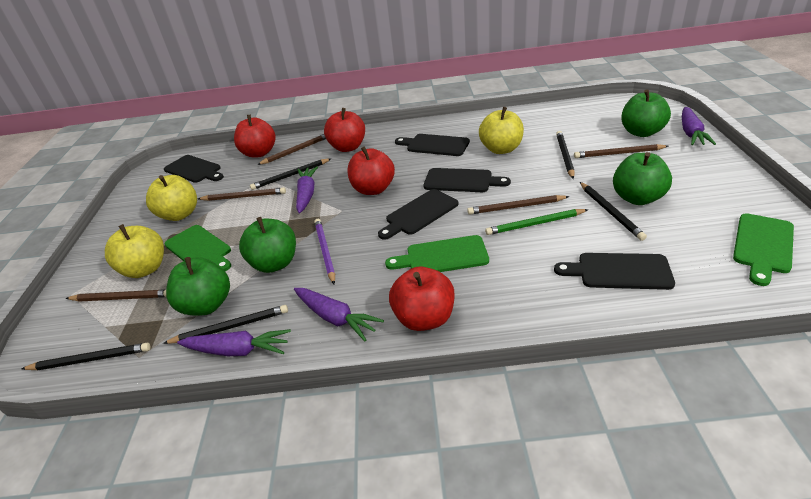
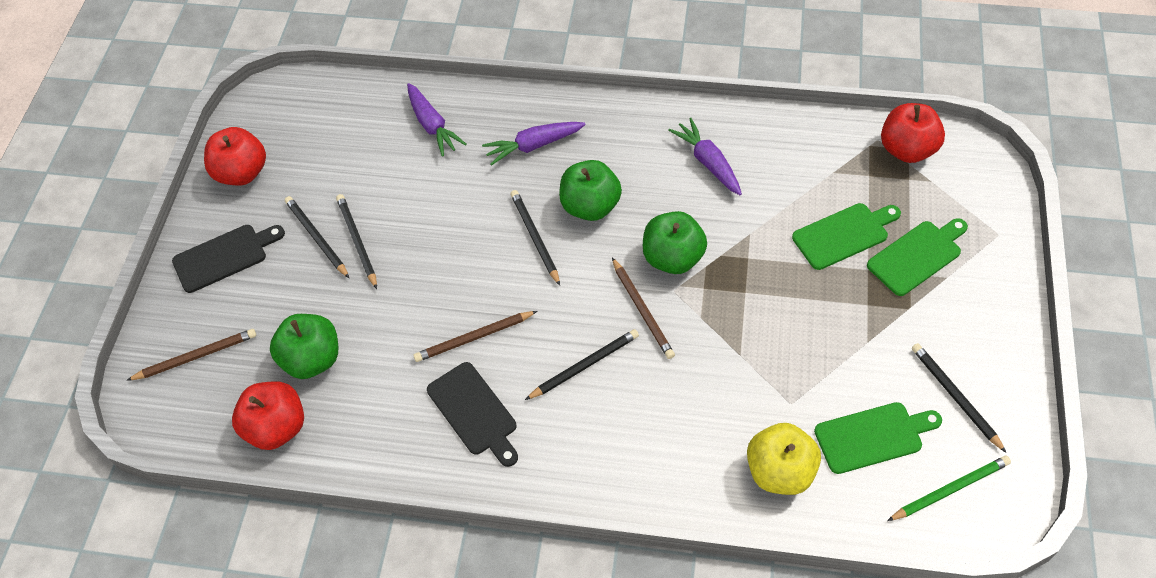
black cutting board: [164,155,224,183] [378,189,459,240] [395,134,470,156] [423,168,511,192] [554,253,675,290] = 5 -> [172,225,285,293] [427,362,518,467] = 2
brown pencil: [66,289,166,302] [198,187,286,201] [257,134,326,165] [467,195,569,215] [574,144,668,158] = 5 -> [126,329,256,381] [413,311,537,362] [612,257,675,359] = 3
green apple: [166,257,230,316] [239,217,296,273] [613,152,672,205] [621,89,671,137] = 4 -> [270,314,338,379] [559,160,622,221] [643,211,707,274] = 3
purple carrot: [177,329,291,356] [294,288,384,341] [296,166,318,213] [682,107,716,145] = 4 -> [407,83,467,157] [482,122,586,166] [668,118,742,195] = 3
purple pencil: [314,219,335,284] = 1 -> none = 0
red apple: [234,115,276,158] [324,108,365,152] [347,146,395,195] [389,267,454,331] = 4 -> [204,127,266,186] [232,381,304,450] [881,103,945,163] = 3
yellow apple: [105,224,164,278] [146,175,197,221] [479,107,524,154] = 3 -> [747,423,821,495] = 1

